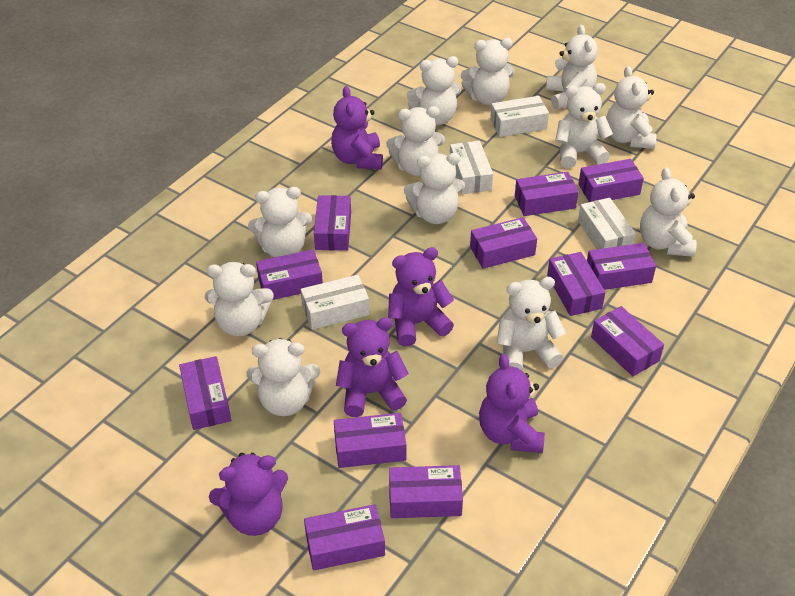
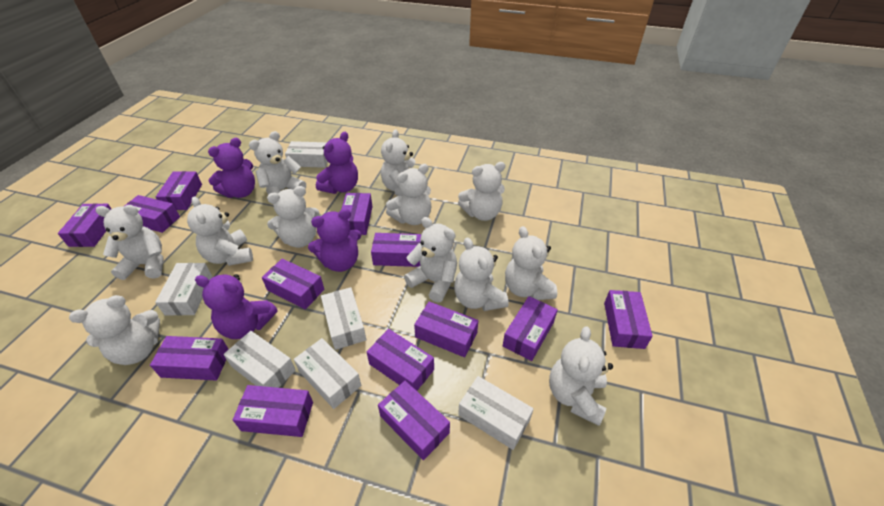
purple box: [179,356,231,430] [256,250,323,300] [304,504,385,570] [314,195,351,250] [334,413,406,468] [389,465,463,518] [470,217,537,269] [515,172,579,216] [547,252,606,316] [579,159,644,202] [587,243,656,290] [591,306,664,376] = 12 -> [58,203,111,247] [123,195,180,233] [150,336,229,381] [156,171,202,210] [233,385,313,437] [262,259,324,309] [341,193,373,235] [367,329,434,391] [371,233,421,267] [378,381,450,460] [414,302,478,357] [503,296,558,361] [604,290,653,349] = 13
purple teddy bear: [209,453,288,536] [331,86,383,170] [336,317,409,417] [388,247,454,346] [479,354,545,453] = 5 -> [195,274,278,339] [208,138,255,198] [308,209,361,272] [316,132,358,194] = 4
white box: [301,275,370,330] [450,141,493,194] [490,96,549,137] [578,198,636,249] = 4 -> [155,263,212,316] [224,331,296,388] [285,141,328,168] [294,338,361,409] [321,287,366,350] [458,376,534,450] = 6

